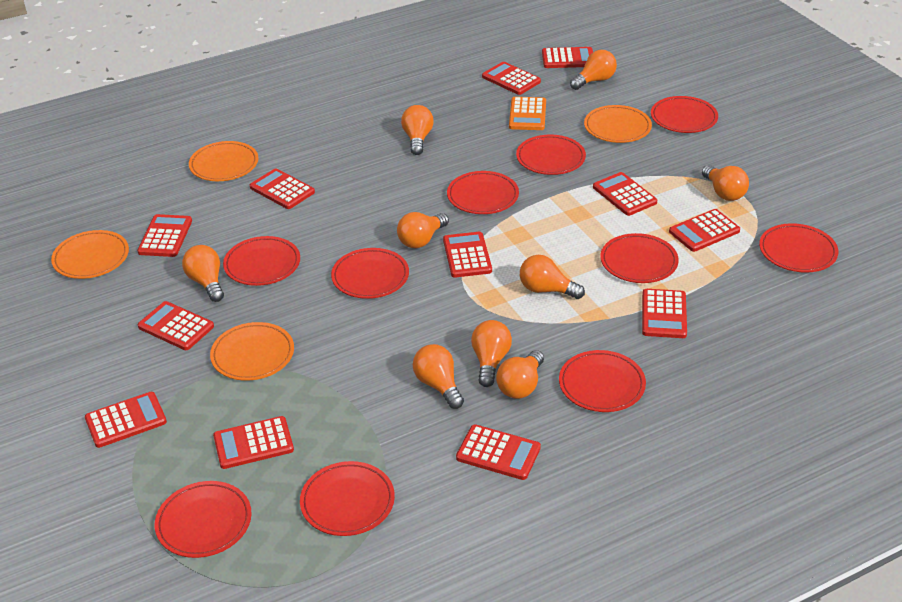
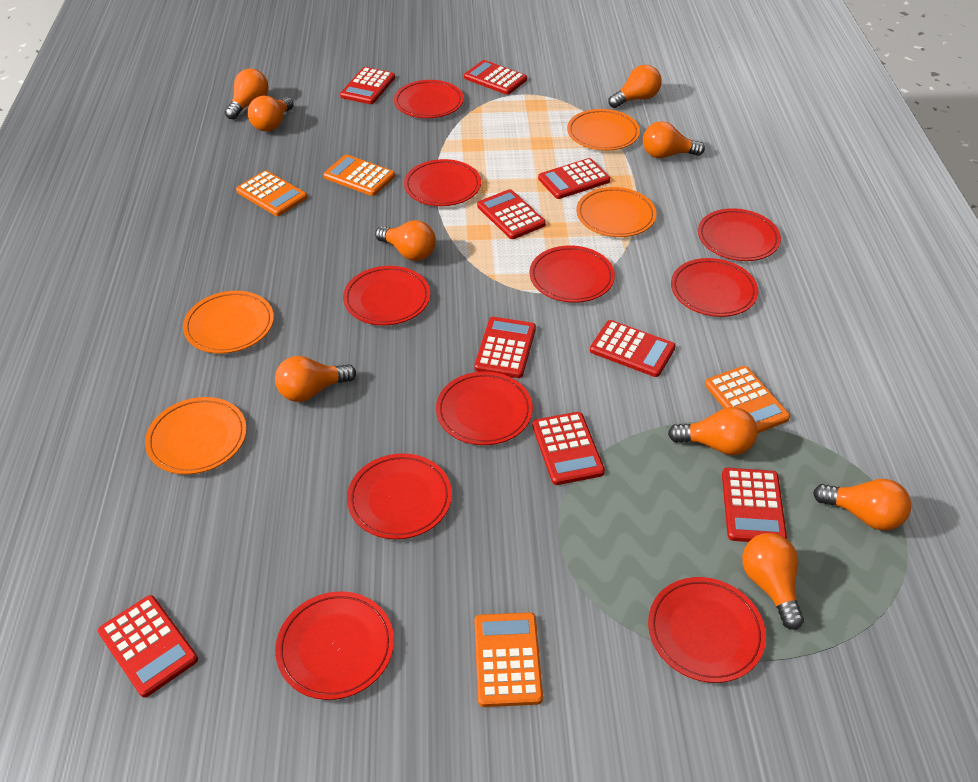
orange calculator: [509,97,546,130] = 1 -> [236,170,307,216] [323,154,395,196] [474,612,543,707] [705,366,790,434] = 4
red calculator: [85,392,167,448] [137,214,192,257] [138,301,214,350] [213,416,294,469] [250,168,315,209] [443,232,492,278] [456,424,541,480] [482,62,541,95] [542,47,593,68] [593,172,657,216] [642,289,687,338] [669,209,740,252] = 12 -> [98,595,198,697] [340,67,395,104] [464,60,527,95] [474,317,536,378] [477,189,546,239] [532,412,605,485] [538,158,610,199] [590,320,676,377] [722,468,787,542] = 9

